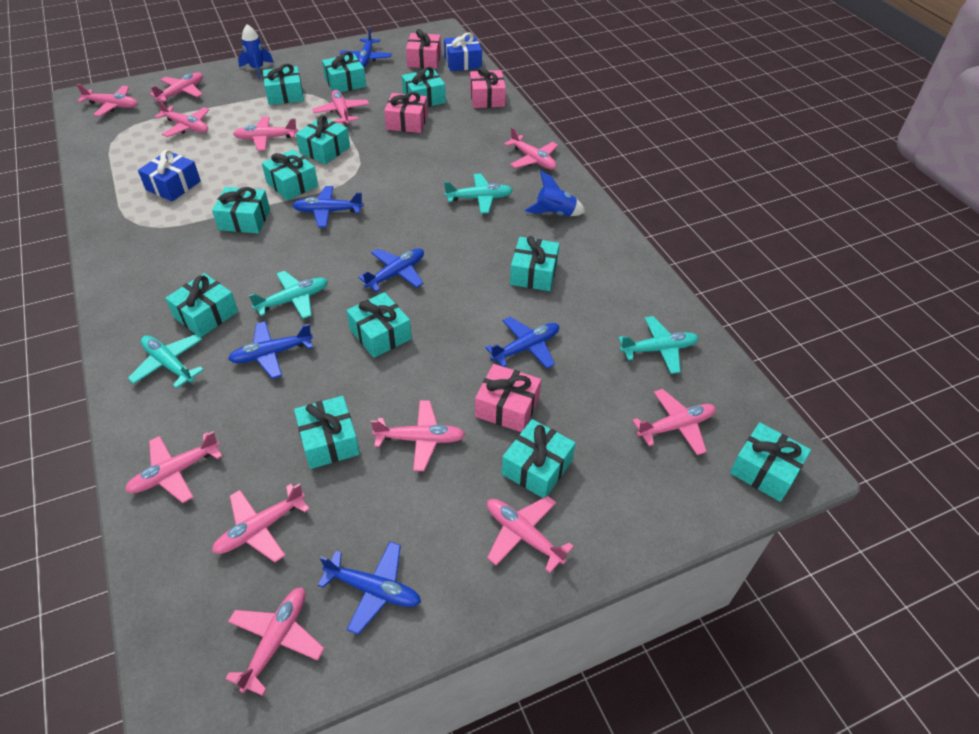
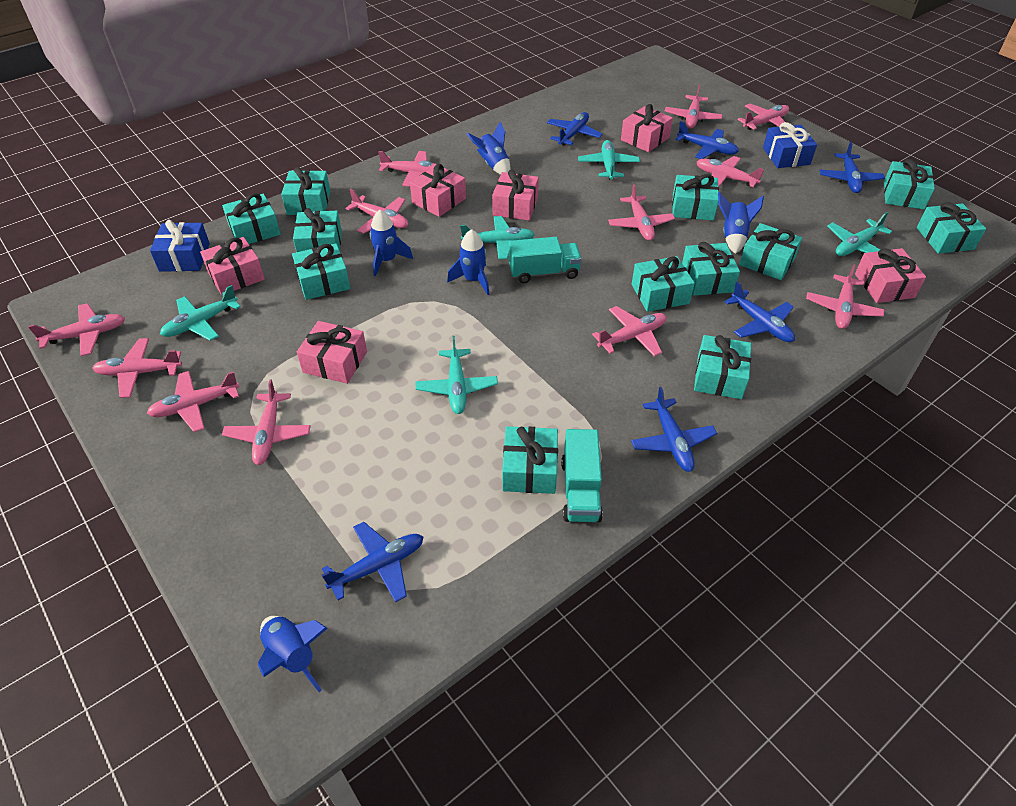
blue rocket: [238,24,274,79] [525,171,585,216] = 2 -> [258,616,328,692] [370,210,413,276] [447,229,489,295] [467,121,511,175] [718,192,764,254] = 5
pink gift: [384,92,428,133] [406,29,441,69] [470,67,506,108] [475,364,541,432] = 4 -> [200,237,265,295] [297,321,367,384] [410,164,466,217] [492,169,539,221] [621,104,673,152] [855,248,926,303] = 6
turquoise plane: [128,334,204,389] [249,271,328,319] [444,174,513,214] [618,316,699,374] = 4 -> [160,285,241,341] [416,336,498,414] [460,216,535,260] [578,140,640,180] [827,212,892,256] = 5
turquoise truck: none = 0 -> [509,237,582,283] [561,429,603,522] = 2

